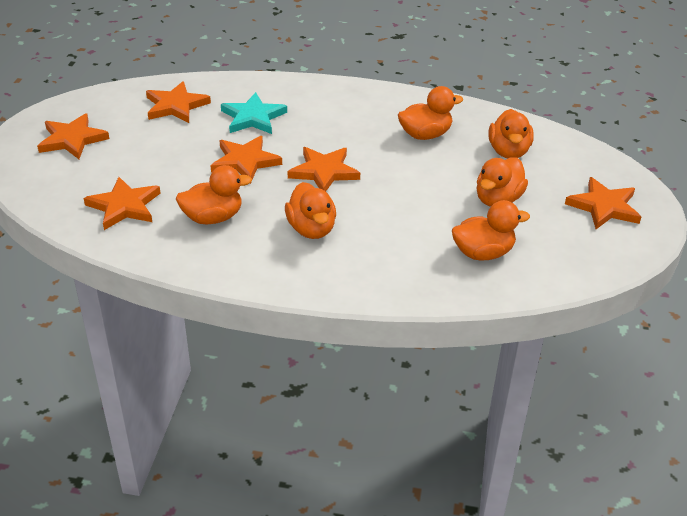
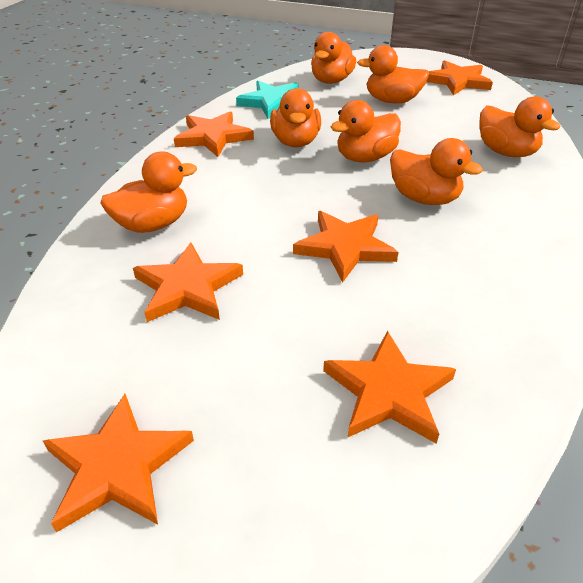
orange duck: [176,165,252,224] [285,182,336,239] [398,86,463,140] [452,200,530,261] [477,157,528,207] [488,109,534,158] = 6 -> [100,152,197,233] [270,88,321,147] [311,32,356,84] [331,100,401,162] [357,45,429,103] [390,138,483,205] [479,96,561,157] = 7

